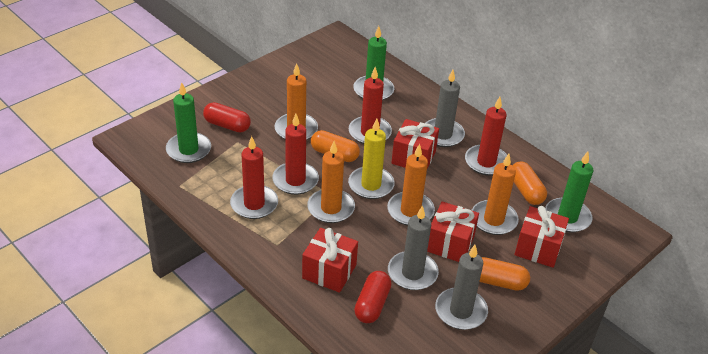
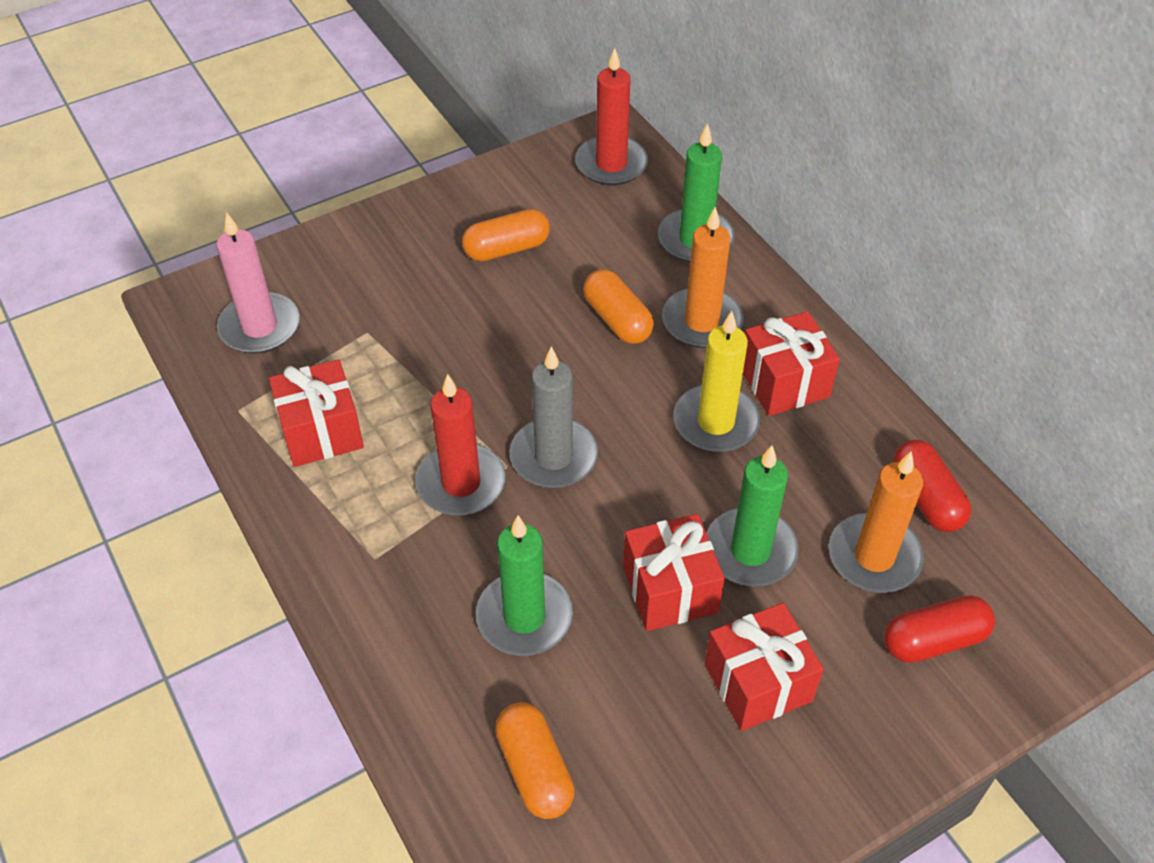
grey candle: [388,205,439,290] [426,70,465,147] [435,245,488,330] = 3 -> [509,346,598,488] = 1
orange candle: [275,63,318,140] [307,141,355,223] [387,144,435,226] [472,154,519,235] = 4 -> [662,207,744,348] [829,451,924,593] = 2
pink candle: none = 0 -> [216,212,300,354] = 1
red candle: [230,136,278,219] [272,114,319,195] [349,67,392,144] [465,97,507,176] = 4 -> [415,374,506,515] [575,48,648,185] = 2

